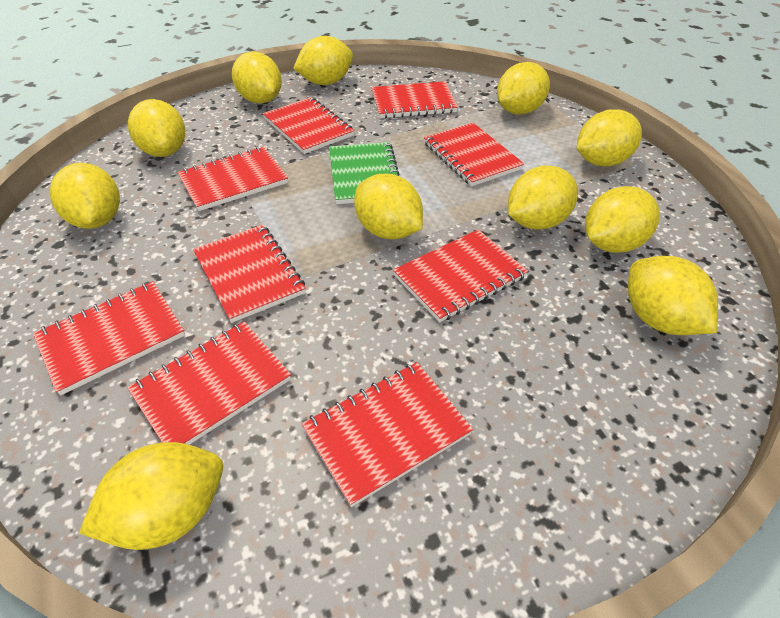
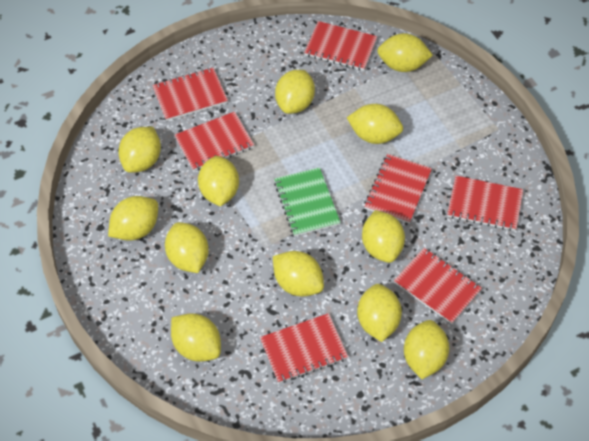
red notebook: [33,281,185,395] [127,322,291,445] [177,147,288,211] [193,225,306,323] [263,97,354,154] [302,362,473,507] [372,81,458,119] [393,230,528,322] [424,123,524,186] = 9 -> [152,67,228,121] [175,111,254,171] [260,313,348,383] [304,21,377,71] [364,154,432,223] [394,248,482,324] [447,176,523,231] = 7
yellow lemon: [50,163,120,229] [79,442,223,550] [128,99,185,157] [232,52,282,103] [293,36,353,85] [354,174,423,239] [497,62,550,114] [508,166,578,230] [577,109,642,167] [585,186,660,253] [628,256,718,335] = 11 -> [108,196,158,241] [118,127,161,173] [165,222,209,273] [171,313,221,362] [198,156,239,207] [273,251,324,297] [275,70,315,114] [347,104,403,144] [357,284,402,342] [362,210,405,263] [377,33,433,72] [404,320,449,379] = 12

